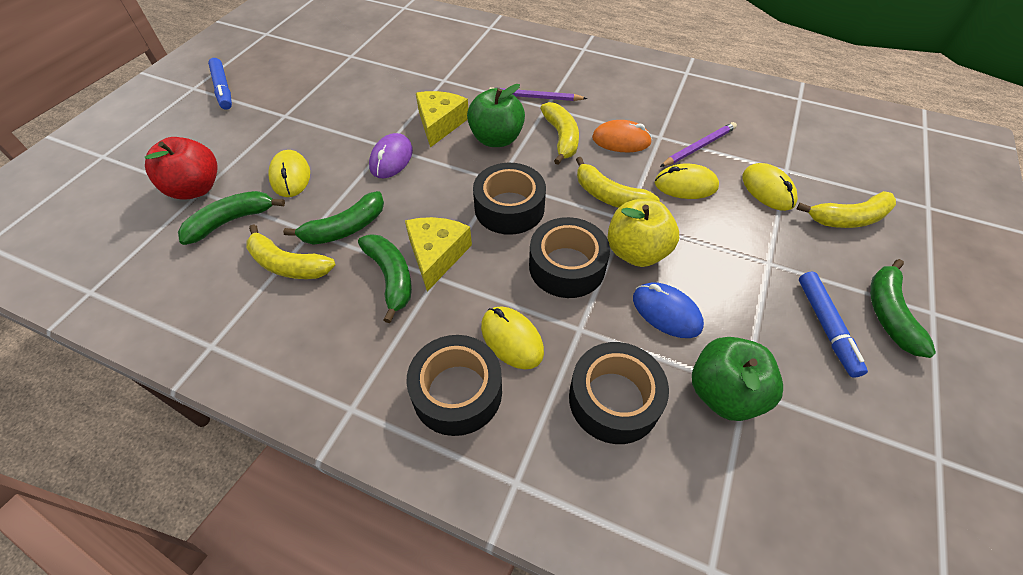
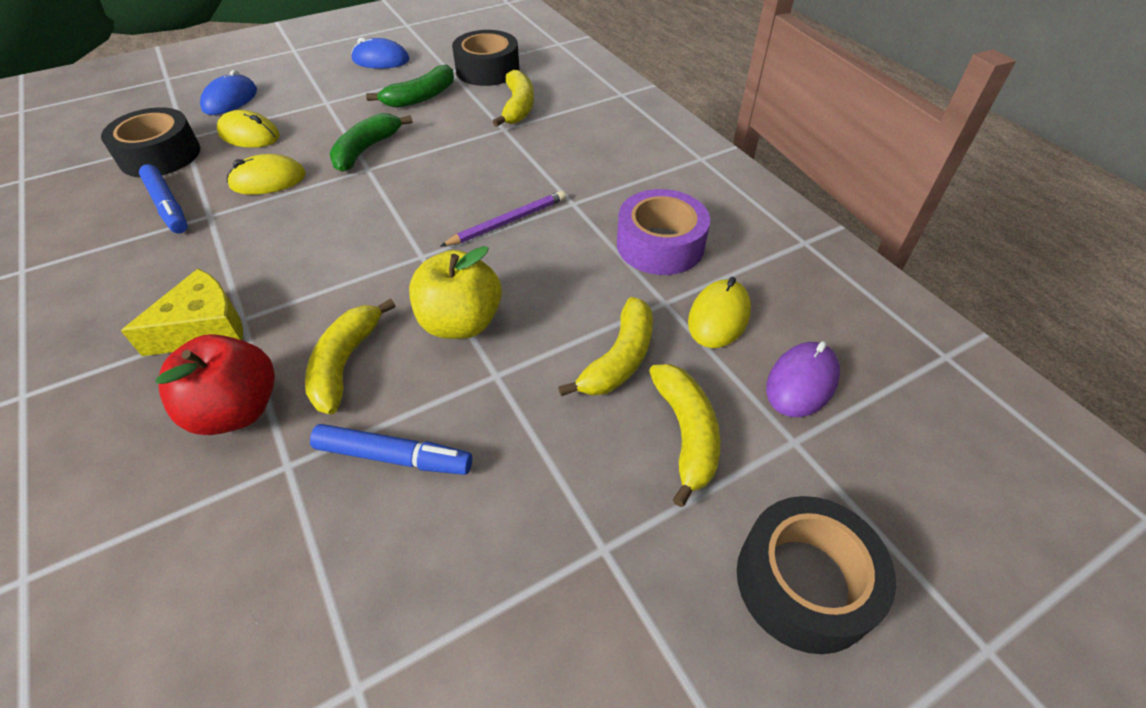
black tape: [406,335,502,436] [473,163,546,235] [529,217,610,298] [569,342,669,444] = 4 -> [101,107,200,177] [452,30,519,86] [737,496,896,654] = 3
blue mouse: [633,282,704,338] = 1 -> [200,70,257,115] [351,37,409,69] = 2
green apple: [467,84,525,147] [692,337,783,421] = 2 -> none = 0
green banana: [178,191,285,245] [283,191,384,245] [358,234,412,323] [870,259,936,358] = 4 -> [329,113,413,172] [366,65,454,108] = 2
orange mouse: [592,120,652,152] = 1 -> none = 0
purple pencil: [489,87,587,101] [660,122,737,167] = 2 -> [440,191,566,247] = 1
purple tape: none = 0 -> [617,189,710,275] = 1
yellow cheese: [405,217,472,292] [416,91,468,147] = 2 -> [121,269,243,356] = 1
yellow mouse: [268,150,310,197] [481,306,544,369] [655,164,719,199] [742,163,798,211] = 4 -> [217,110,280,148] [227,154,306,195] [688,277,751,348] = 3

